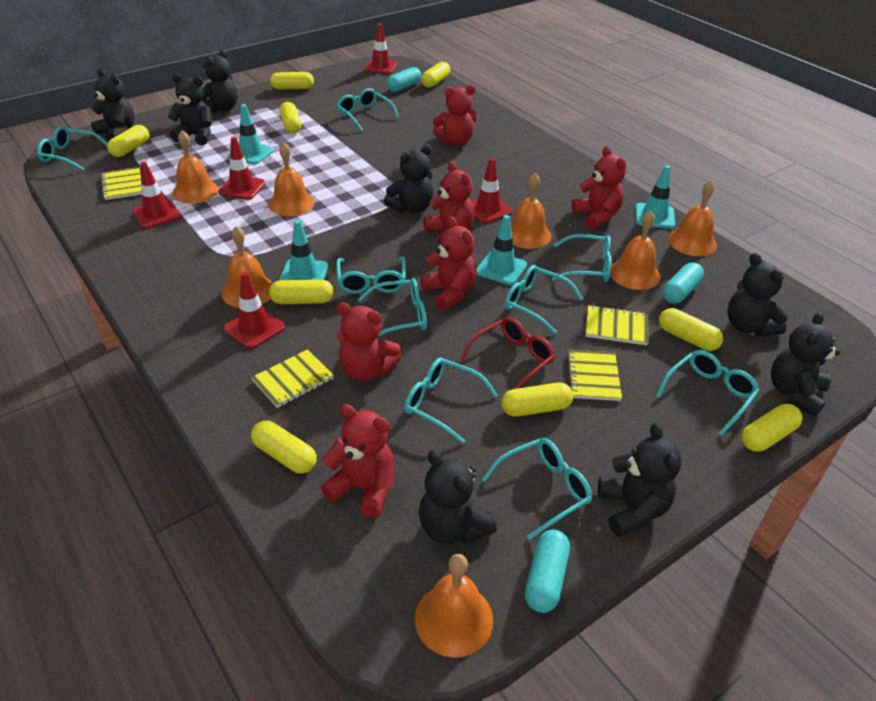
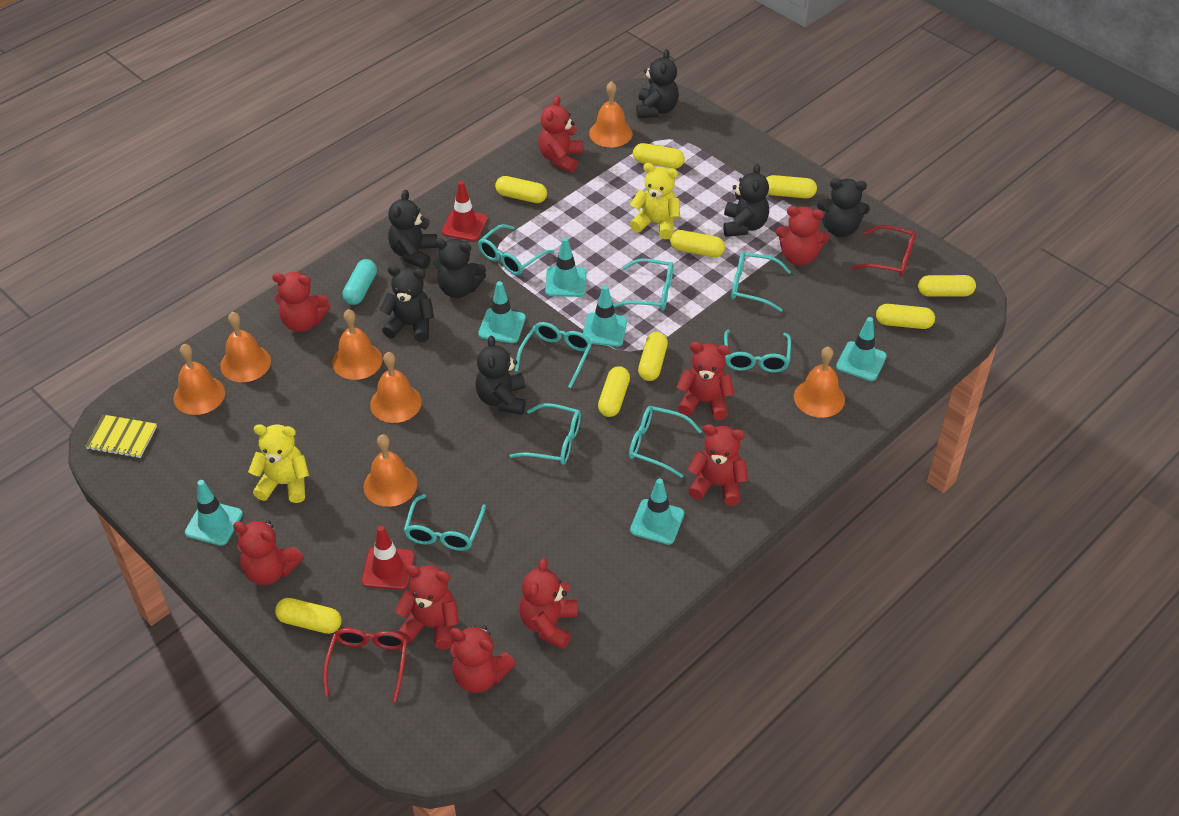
black teddy bear: [91,68,135,141] [167,73,212,145] [201,49,238,113] [384,144,434,213] [419,450,497,545] [598,423,682,537] [727,253,788,336] [771,312,840,417] = 8 -> [380,265,434,342] [388,190,437,269] [434,238,486,298] [475,336,526,415] [636,49,679,118] [723,164,769,237] [817,179,870,237] = 7
red glasses: [460,317,555,389] = 1 -> [323,628,407,702] [851,225,916,277] = 2
red teddy bear: [321,404,394,518] [337,302,402,381] [420,216,477,310] [423,161,474,245] [433,85,477,146] [571,146,626,229] = 6 -> [233,520,304,585] [272,272,330,332] [395,565,459,650] [450,626,516,693] [519,558,577,649] [538,96,583,172] [677,342,734,420] [688,424,748,506] [776,206,829,266] = 9
red traffic cone: [133,162,181,228] [218,137,266,200] [224,272,285,349] [364,23,398,74] [471,158,513,223] = 5 -> [361,526,414,590] [442,181,488,241] = 2
turquoise capsule: [387,67,421,92] [525,530,570,613] [662,263,704,304] = 3 -> [342,259,377,305] = 1
turquoise glasses: [37,126,108,171] [336,257,406,294] [337,88,399,131] [358,278,427,337] [404,358,498,444] [482,438,592,540] [505,265,583,334] [552,234,611,282] [656,350,759,435] = 9 -> [404,494,486,551] [478,224,554,275] [509,403,581,465] [515,322,592,388] [613,258,674,311] [629,406,702,478] [724,330,791,372] [731,252,791,312] = 8
turquoise traffic cone: [228,104,274,164] [279,220,328,281] [476,215,527,285] [635,165,675,229] = 4 -> [185,480,243,546] [478,281,526,343] [545,237,586,297] [583,285,627,347] [630,478,684,545] [836,317,887,381] = 6
yellow notebook: [101,167,142,200] [251,349,334,408] [567,350,622,401] [586,305,648,346] = 4 -> [85,415,157,458] = 1
yellow teddy bear: none = 0 -> [248,424,309,503] [630,163,680,239] = 2

